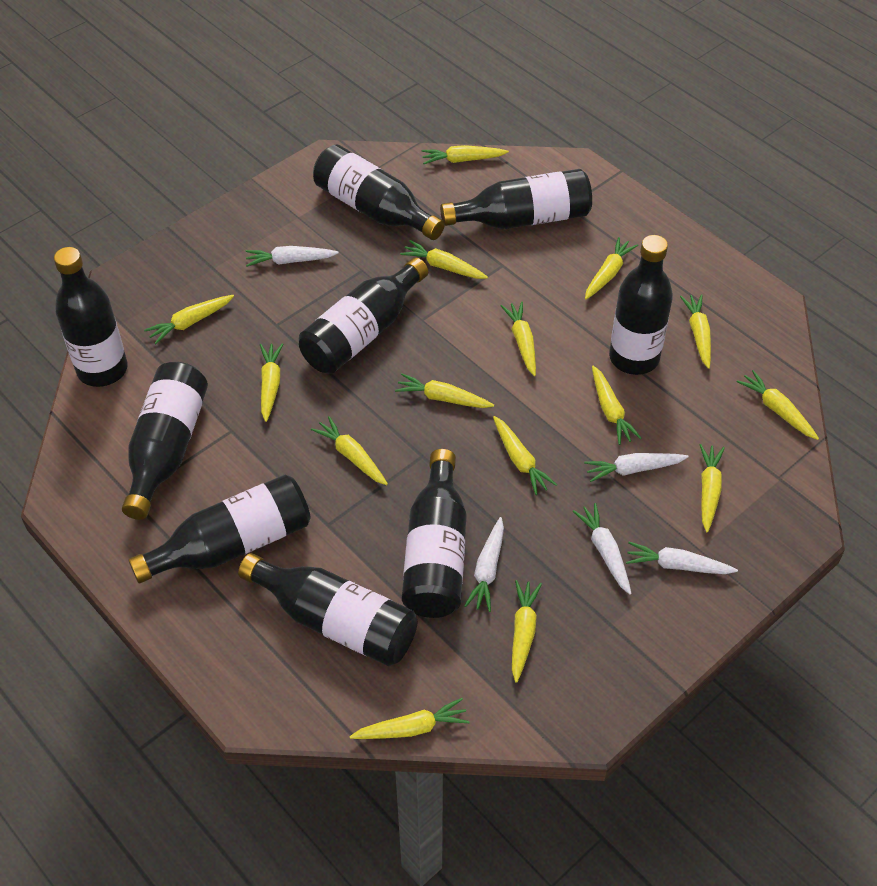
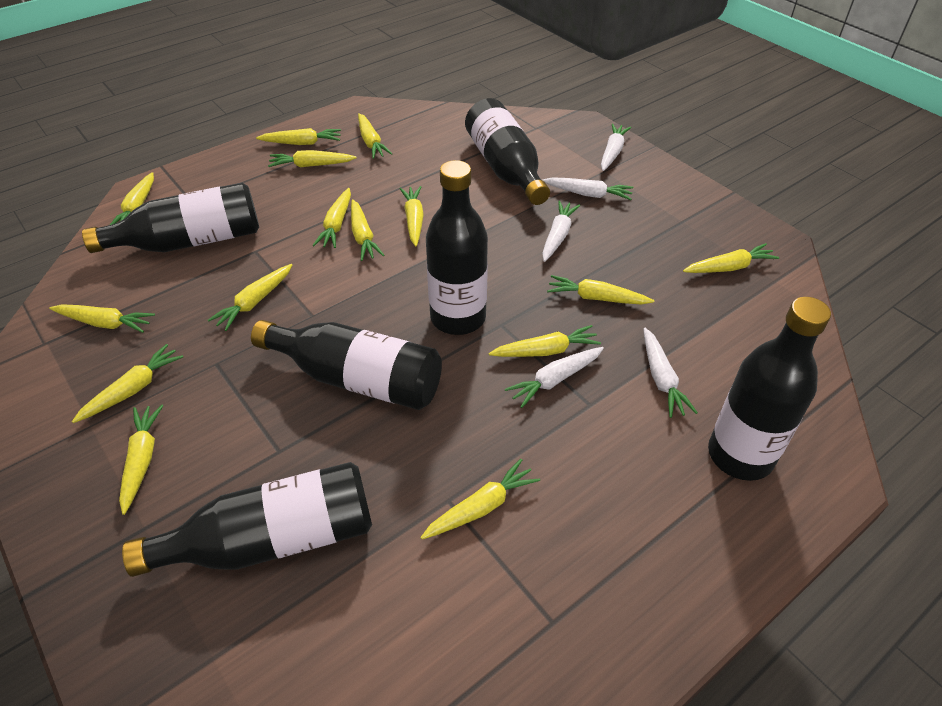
black bottle: [54,247,128,387] [122,362,208,520] [128,474,311,583] [238,553,417,666] [299,257,428,374] [313,144,445,240] [402,449,467,618] [440,169,592,229] [609,235,673,375] = 9 -> [82,183,259,253] [122,462,372,577] [251,320,442,410] [426,160,488,335] [465,98,550,205] [708,297,831,481] = 6

